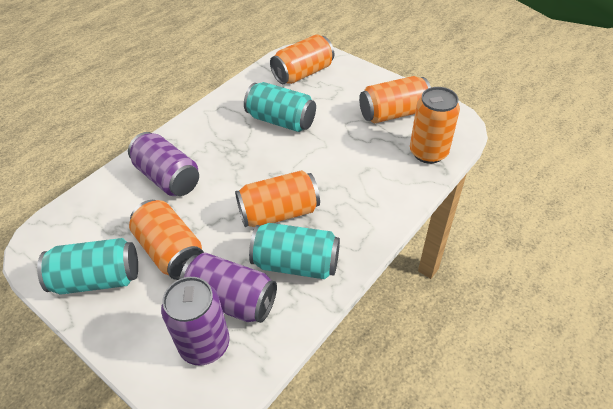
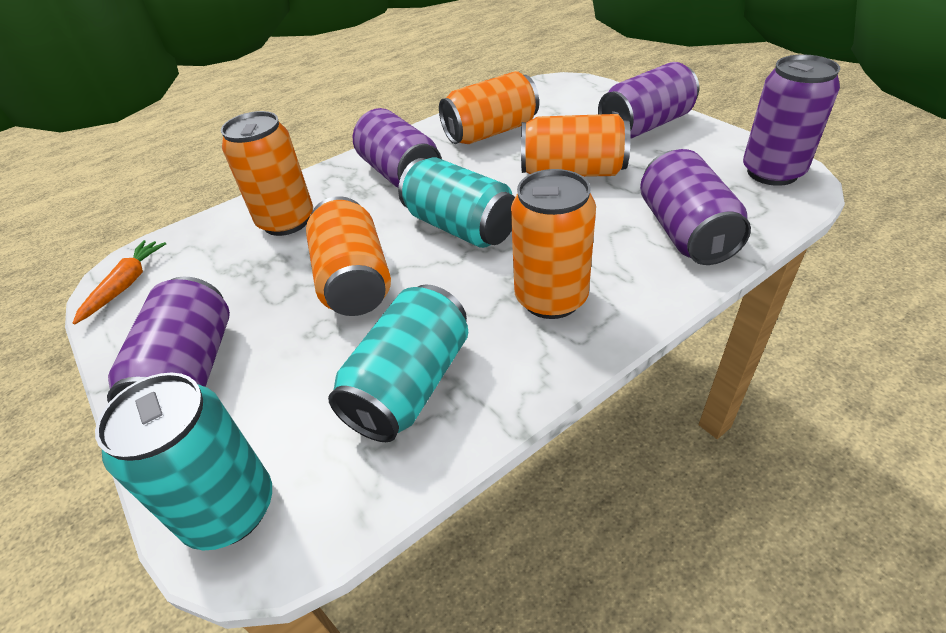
orange carrot: none = 0 -> [73,240,166,324] = 1
purple can: [128,132,199,196] [161,277,230,366] [179,253,277,323] = 3 -> [107,277,230,403] [353,108,442,188] [598,62,699,138] [640,149,751,265] [743,54,840,186] = 5

